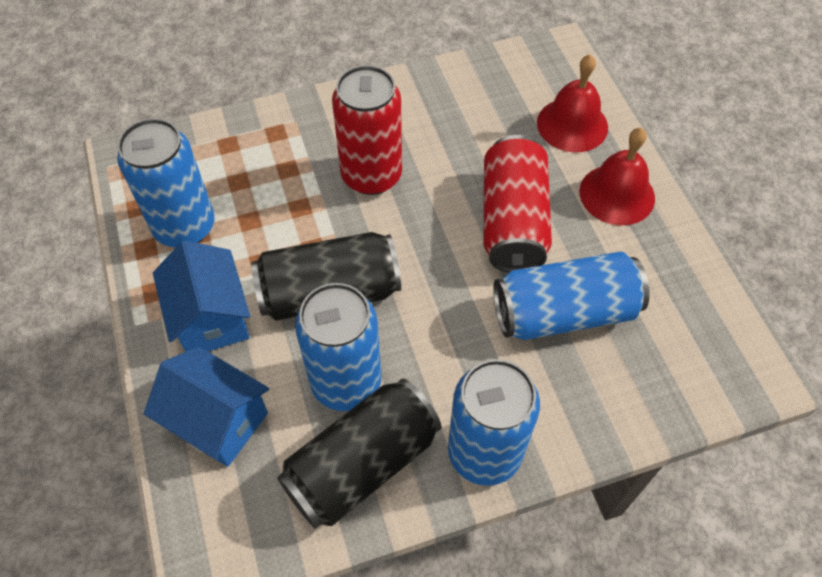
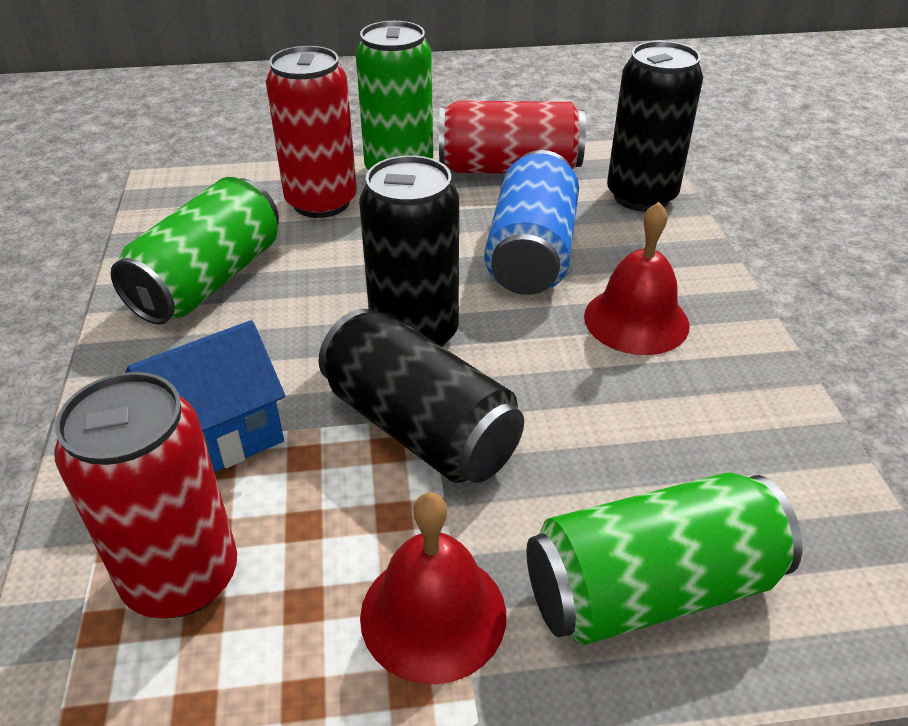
black can: [251,232,401,321] [277,379,441,528] = 2 -> [318,309,524,483] [359,156,459,347] [607,41,703,212] = 3
blue can: [117,118,215,247] [295,283,382,411] [448,359,540,486] [493,251,650,340] = 4 -> [484,150,579,295] = 1
blue house: [144,347,269,467] [153,241,250,352] = 2 -> [125,320,286,472] = 1
green can: none = 0 -> [110,177,279,325] [356,21,433,170] [526,472,802,645] = 3
red can: [332,65,402,195] [484,135,552,273] = 2 -> [54,372,237,618] [266,46,357,218] [439,101,586,174] = 3

